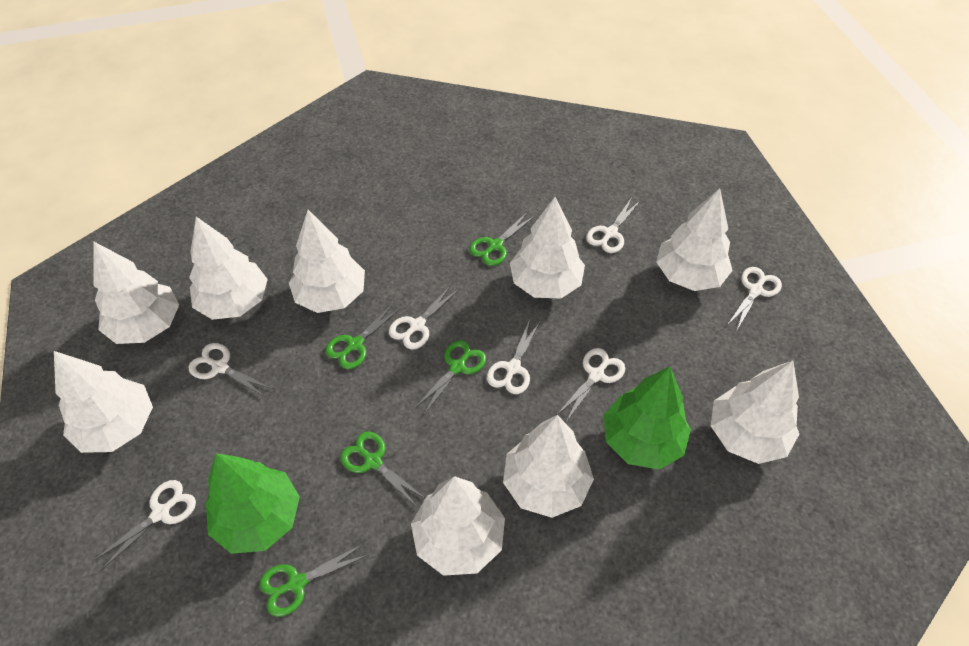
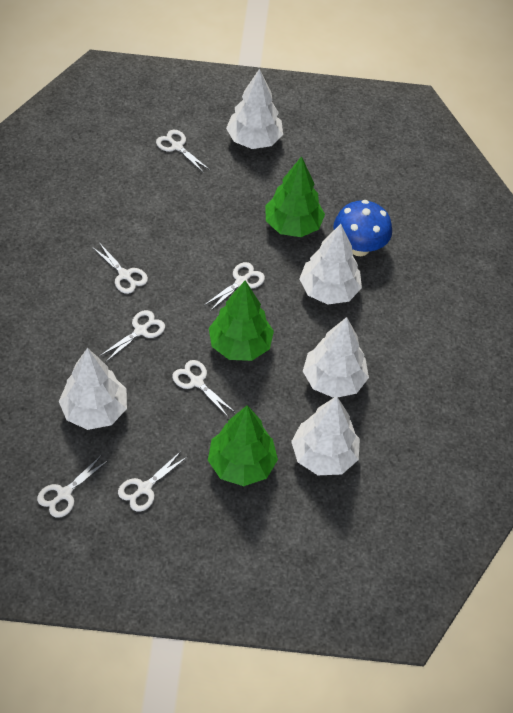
blue mushroom: none = 0 -> [333,200,392,256] = 1
green scissors: [260,544,368,617] [325,303,401,369] [341,432,425,508] [415,340,486,414] [469,213,535,266] = 5 -> none = 0
green tree: [206,453,300,554] [604,366,691,469] = 2 -> [208,405,278,486] [209,280,274,361] [265,156,325,237] = 3
white tree: [54,351,153,453] [93,241,179,344] [189,217,268,320] [289,210,365,313] [411,476,505,576] [503,415,594,518] [510,197,585,298] [656,188,733,291] [711,360,799,464] = 9 -> [59,348,127,430] [226,69,283,149] [291,396,360,475] [299,224,362,305] [303,317,369,398] = 5

